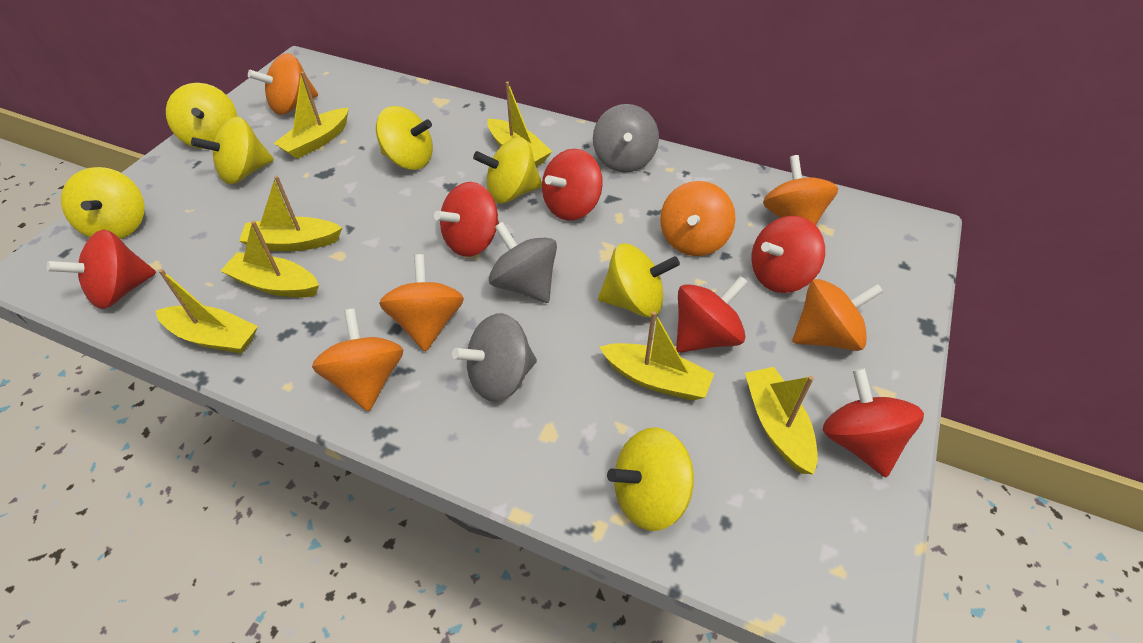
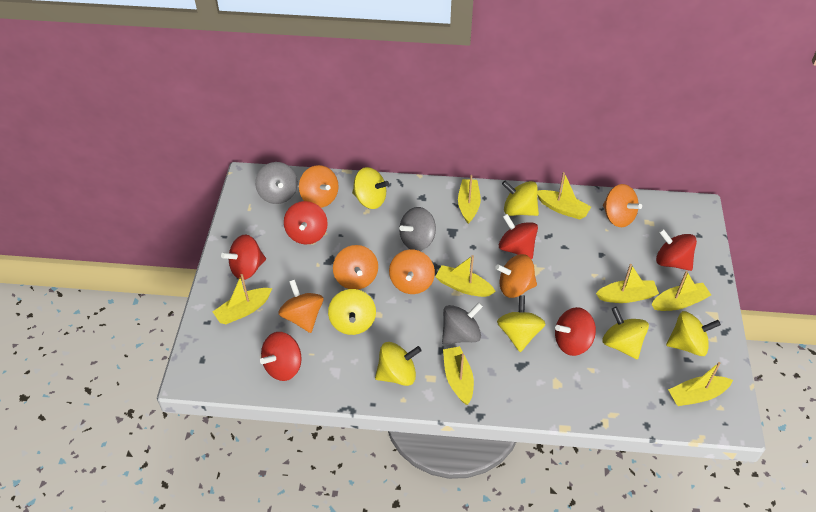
yellow boat: [156,269,258,354] [221,221,319,297] [239,175,342,251] [274,71,349,159] [487,81,552,167] [600,311,714,401] [745,367,818,474] = 7 -> [213,274,272,324] [435,255,496,297] [443,346,474,405] [458,175,481,224] [537,172,591,220] [596,264,659,303] [652,271,711,311] [668,362,733,406] = 8

